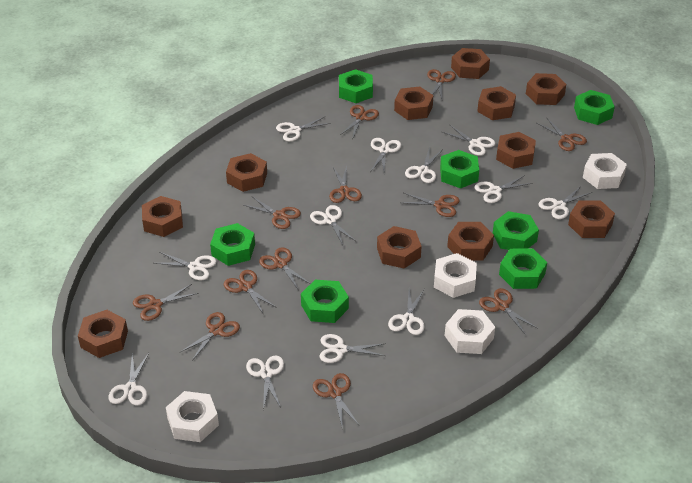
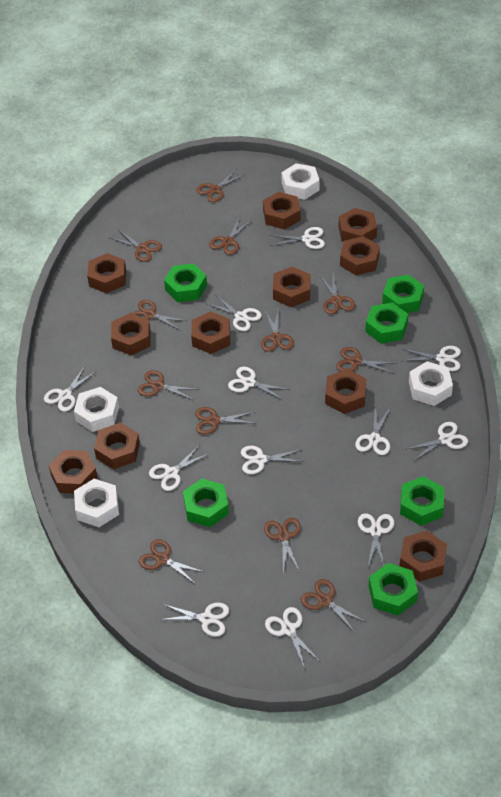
green nut: [210,223,255,266] [301,280,349,323] [339,69,373,103] [440,150,479,188] [493,211,539,250] [499,248,547,289] [574,90,615,125] = 7 -> [164,263,207,302] [183,479,229,527] [365,303,408,344] [369,563,418,616] [382,275,424,313] [400,476,444,526] = 6

